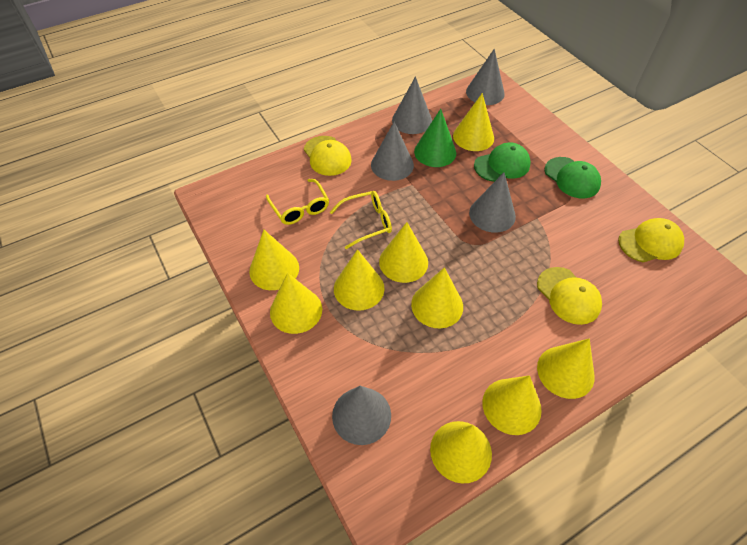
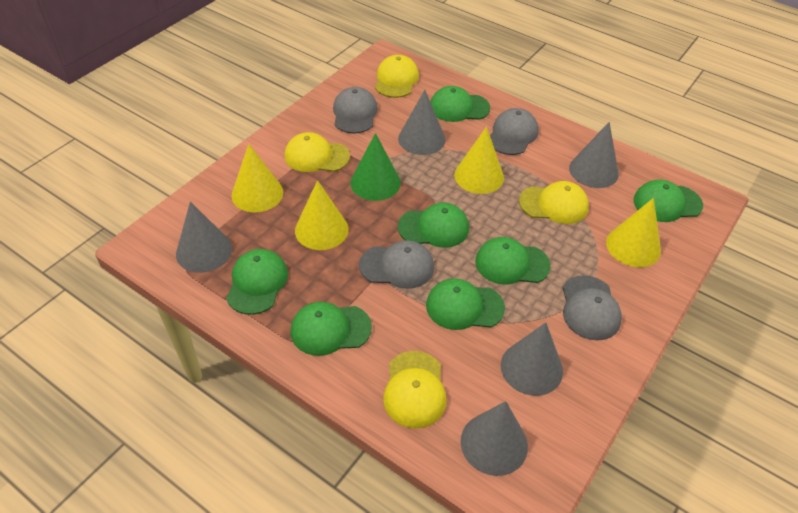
green cap: [474,142,531,182] [544,157,601,198] = 2 -> [226,249,288,315] [291,302,372,356] [397,203,469,248] [426,279,505,330] [430,86,490,122] [475,237,551,285] [633,180,703,222] = 7
grey cap: none = 0 -> [333,87,378,134] [359,240,434,289] [490,108,539,155] [563,275,622,340] = 4
yellow cap: [304,136,352,176] [537,267,602,325] [618,218,684,262] = 3 -> [284,132,350,172] [375,55,419,98] [383,351,447,428] [519,181,589,224] = 4
yellow cone: [249,230,299,290] [270,273,322,334] [334,249,384,310] [379,222,428,283] [411,267,463,328] [430,421,492,484] [453,93,494,151] [482,375,542,435] [537,338,595,399] = 9 -> [231,144,283,212] [295,180,349,250] [454,127,504,194] [606,198,661,267] = 4
yellow glasses: [266,179,329,225] [330,191,392,249] = 2 -> none = 0

